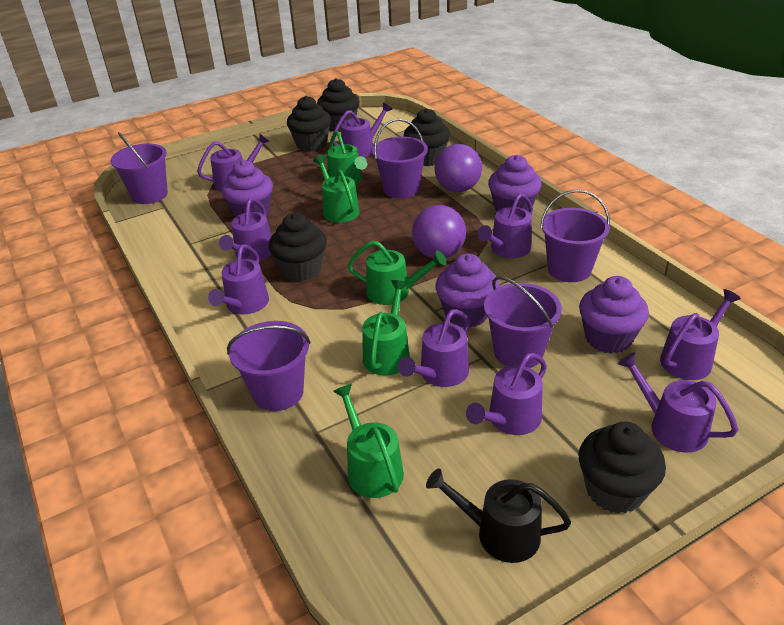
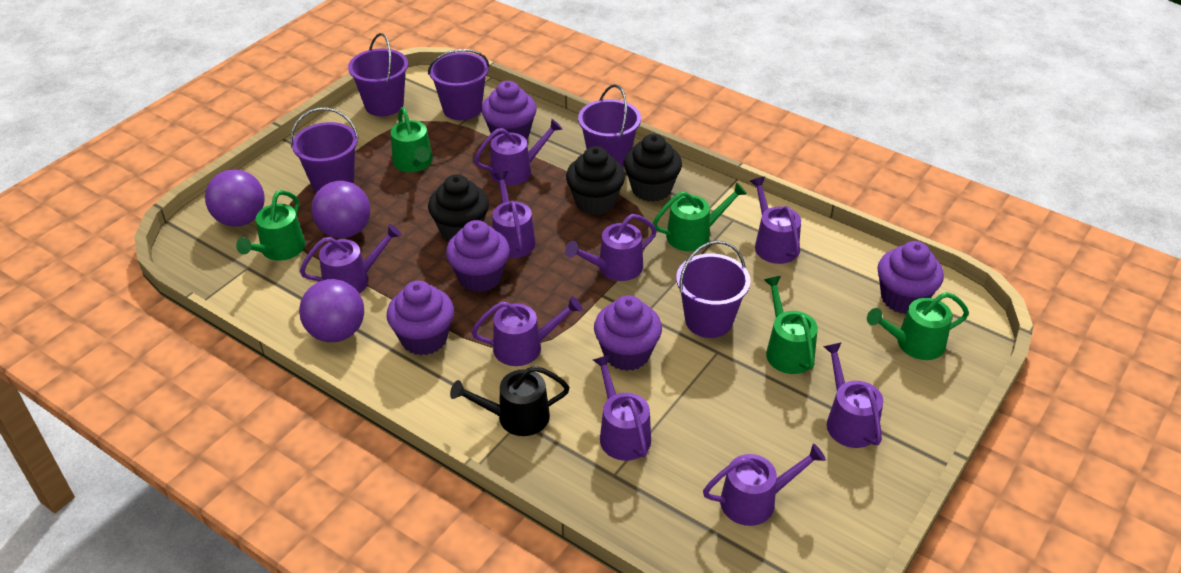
black cupcake: [269,213,327,281] [287,96,331,151] [317,78,359,132] [404,108,450,166] [579,422,666,514] = 5 -> [428,174,489,241] [566,146,625,215] [624,134,682,202] = 3
purple ball: [412,205,466,259] [434,144,482,192] = 2 -> [205,169,265,227] [299,279,364,342] [311,181,370,238] = 3
purple cupcake: [221,160,273,217] [435,253,500,328] [488,155,542,212] [579,276,649,354] = 4 -> [387,281,454,355] [446,220,510,292] [481,81,537,140] [594,295,662,371] [877,241,944,314] = 5

